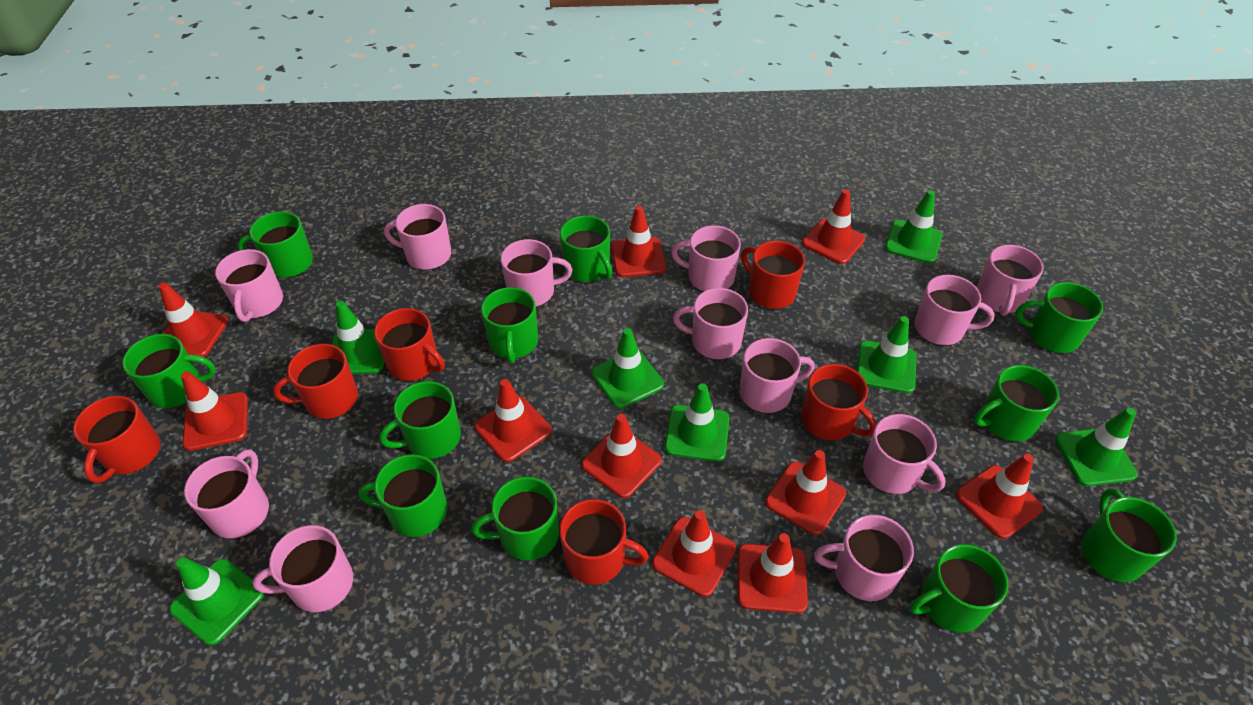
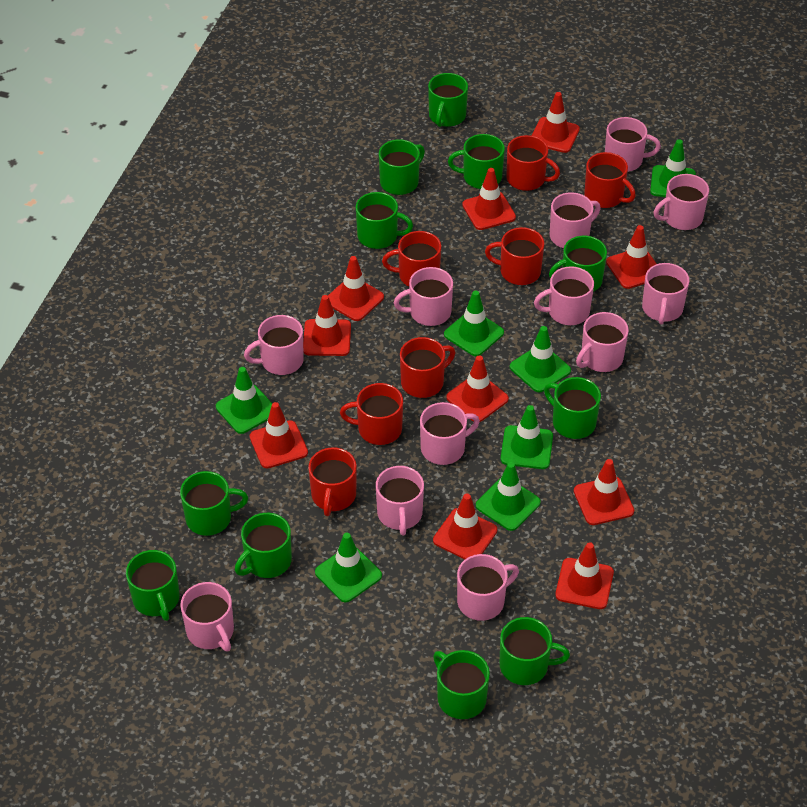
red mug: [73,396,161,483] [273,344,358,419] [374,308,445,381] [560,499,649,585] [741,241,805,309] [801,364,877,440] = 6 -> [308,447,357,516] [340,383,403,445] [382,231,441,286] [400,337,455,398] [485,227,544,285] [506,135,560,191] [584,152,636,208] = 7

